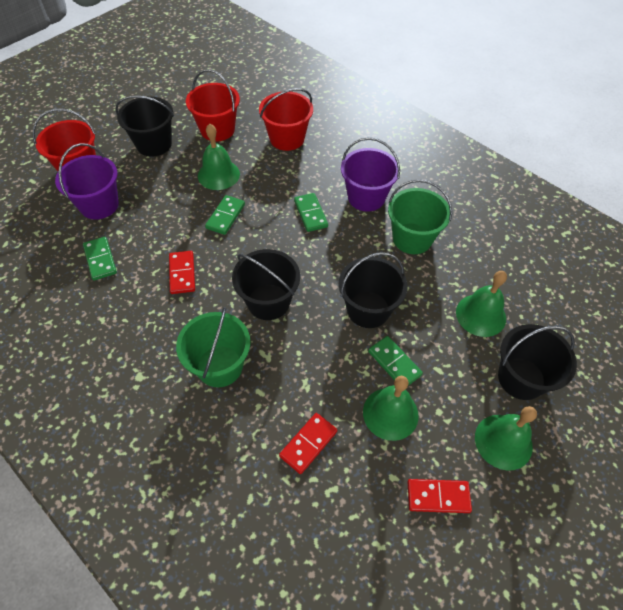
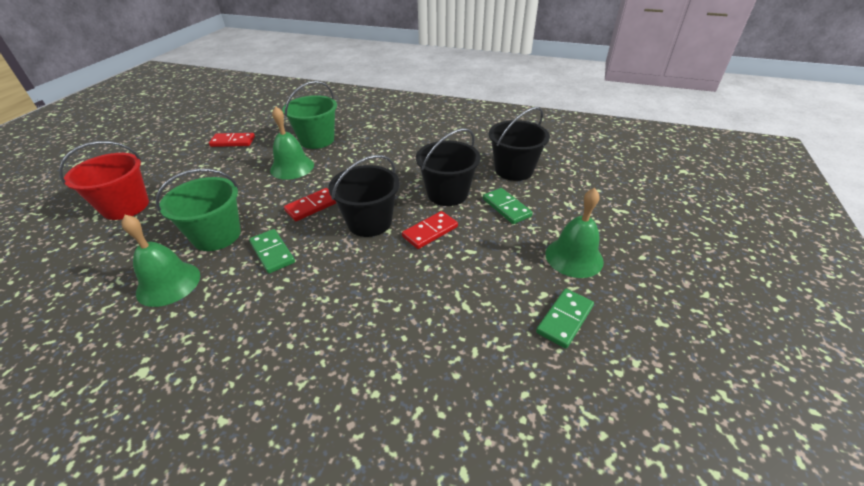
black bucket: [115,95,174,157] [232,249,300,320] [339,252,407,328] [498,324,577,400] = 4 -> [329,155,400,237] [416,128,481,206] [489,107,550,181] = 3
green bell: [198,124,240,190] [363,376,419,441] [456,271,507,337] [475,406,537,471] = 4 -> [121,215,200,307] [270,106,314,180] [545,188,604,278] = 3
green domino: [83,237,117,280] [205,195,245,235] [294,193,328,232] [368,336,423,386] = 4 -> [249,229,295,274] [483,188,533,224] [536,289,594,349] = 3
purple bucket: [55,143,119,220] [341,137,400,212] = 2 -> none = 0
red bucket: [33,108,96,171] [186,69,240,142] [259,88,313,151] = 3 -> [59,141,149,220] = 1

